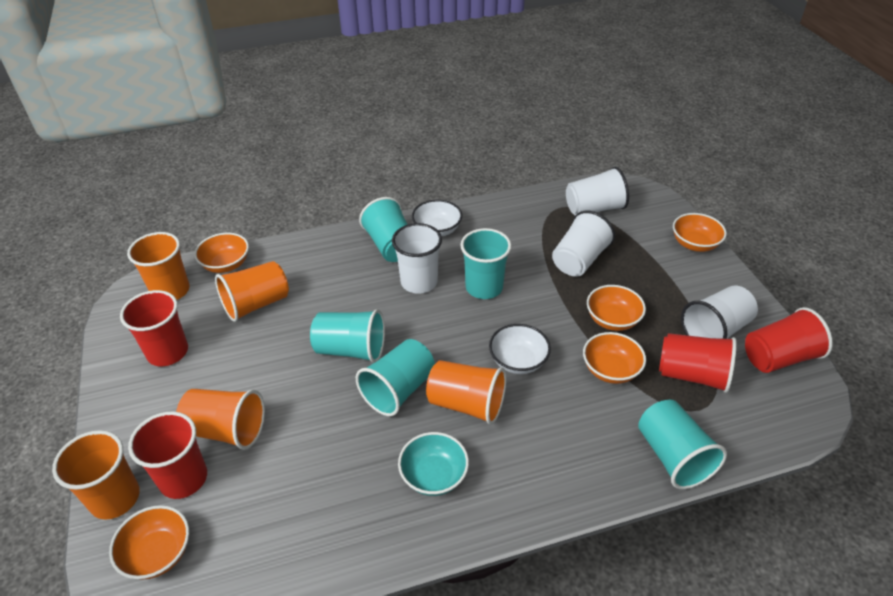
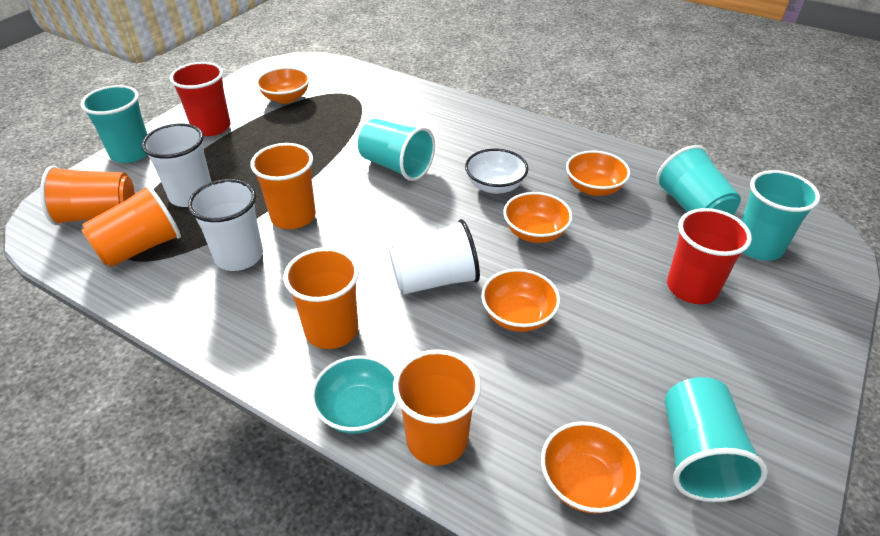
red cup: [120,290,188,366] [128,411,207,499] [659,333,737,393] [745,307,833,373] = 4 -> [169,62,231,136] [667,208,752,304] = 2
white bowl: [412,200,462,236] [489,324,551,374] = 2 -> [465,149,528,194] = 1
white cup: [392,223,442,294] [552,211,615,277] [566,167,629,215] [681,285,758,339] = 4 -> [142,123,211,207] [188,179,263,271] [389,219,480,294] = 3

